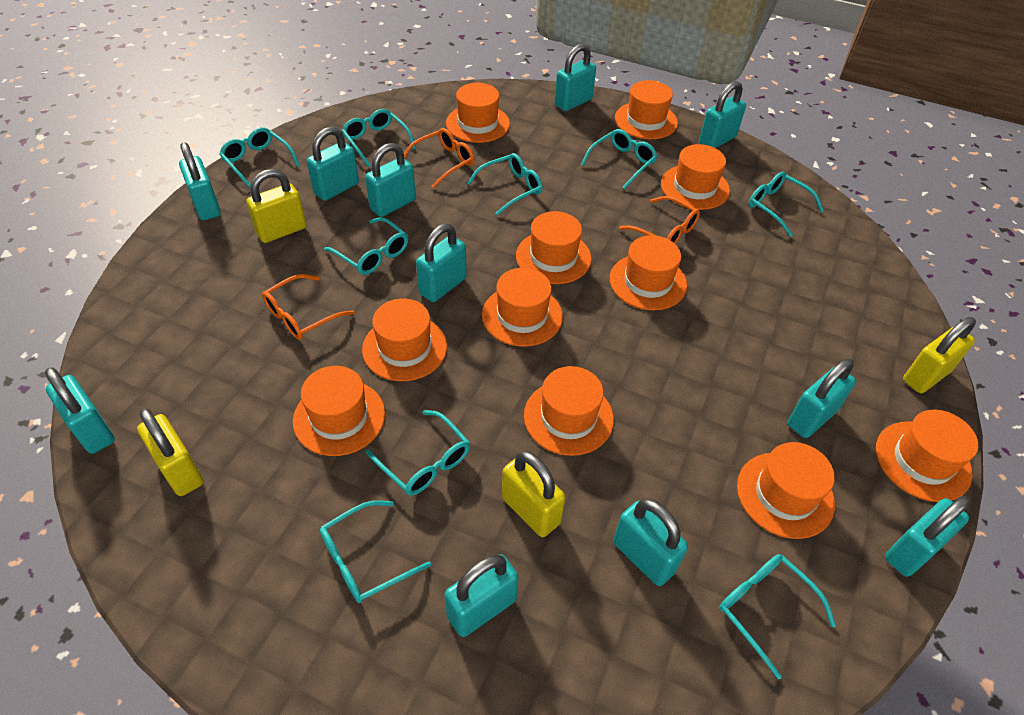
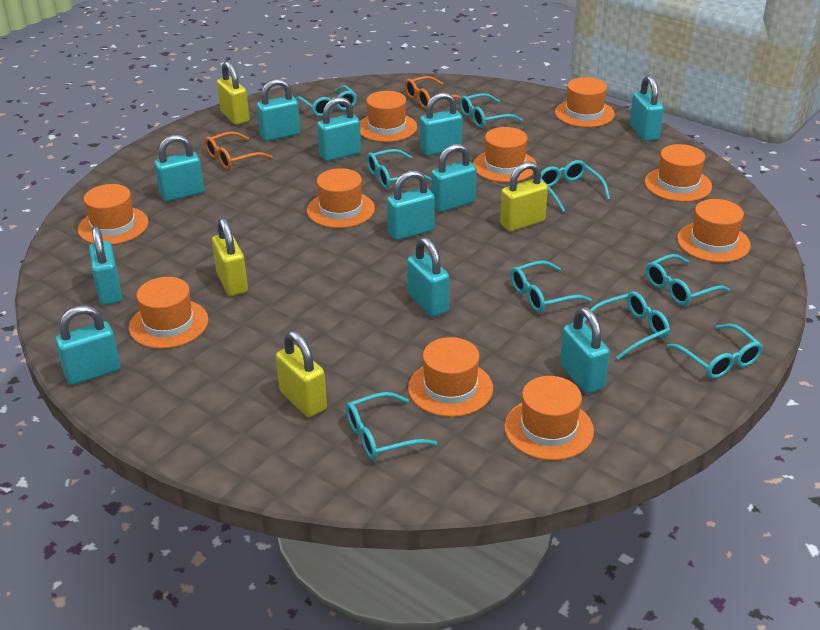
orange glasses: [262,274,355,340] [404,128,475,189] [619,196,700,244] = 3 -> [205,131,273,169] [405,76,461,109] = 2
orange hat: [293,366,385,456] [362,299,447,381] [446,83,510,143] [482,268,563,347] [516,211,592,284] [524,366,614,456] [610,235,687,310] [615,80,678,139] [661,144,730,210] [737,442,835,539] [876,410,978,502] = 11 -> [78,184,149,245] [129,277,209,349] [307,168,375,228] [360,91,417,142] [408,337,493,417] [473,127,537,183] [504,376,594,460] [555,77,615,127] [645,144,712,202] [677,199,751,263] = 10

